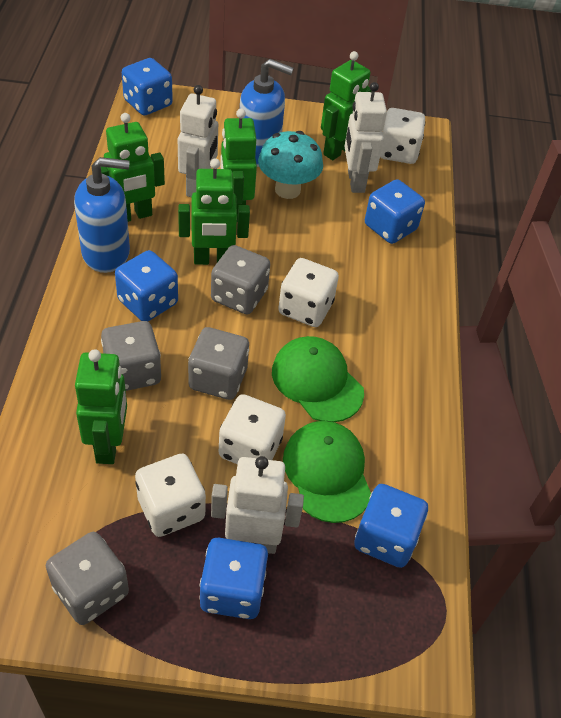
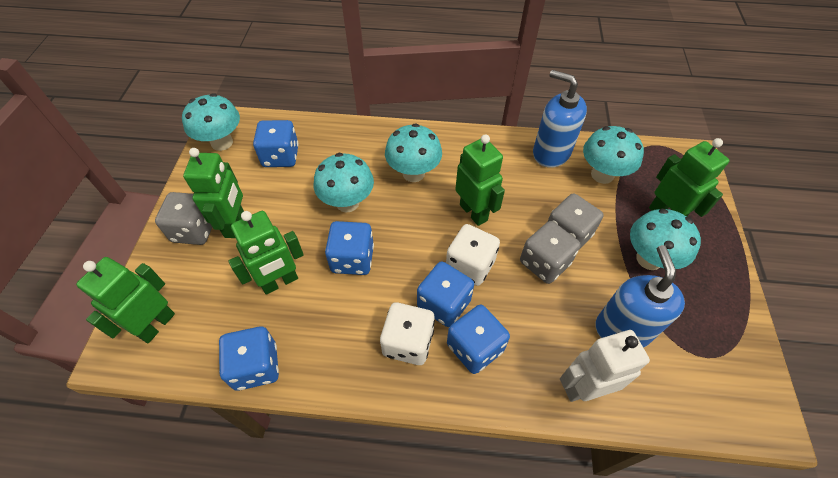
green cap: [272,336,364,422] [283,421,371,523] = 2 -> none = 0
grey dice: [46,532,129,625] [101,321,161,391] [188,327,249,400] [211,245,270,315] = 4 -> [155,192,212,245] [520,221,581,284] [548,193,603,250] = 3
turquoise mushroom: [258,131,323,199] = 1 -> [182,93,240,151] [314,153,374,213] [385,124,442,182] [583,126,644,184] [630,209,701,270] = 5
white dice: [135,454,206,537] [219,394,286,465] [278,258,339,327] [380,108,425,164] = 4 -> [380,302,435,365] [446,224,500,286] = 2
white robot: [178,85,218,197] [211,456,304,554] [344,82,387,193] = 3 -> [560,330,650,402] = 1

